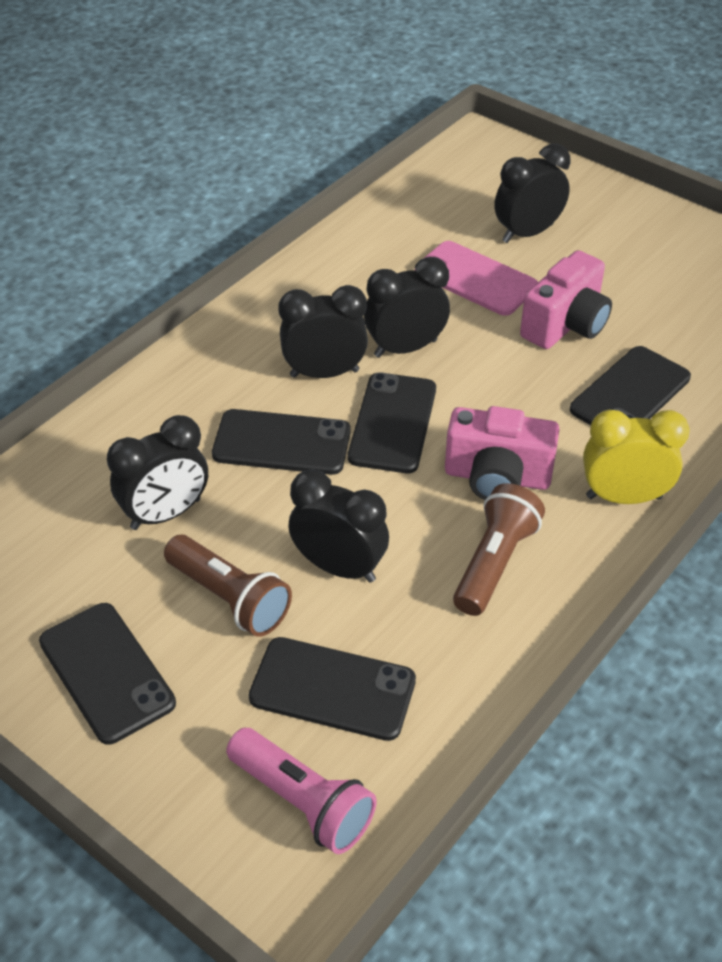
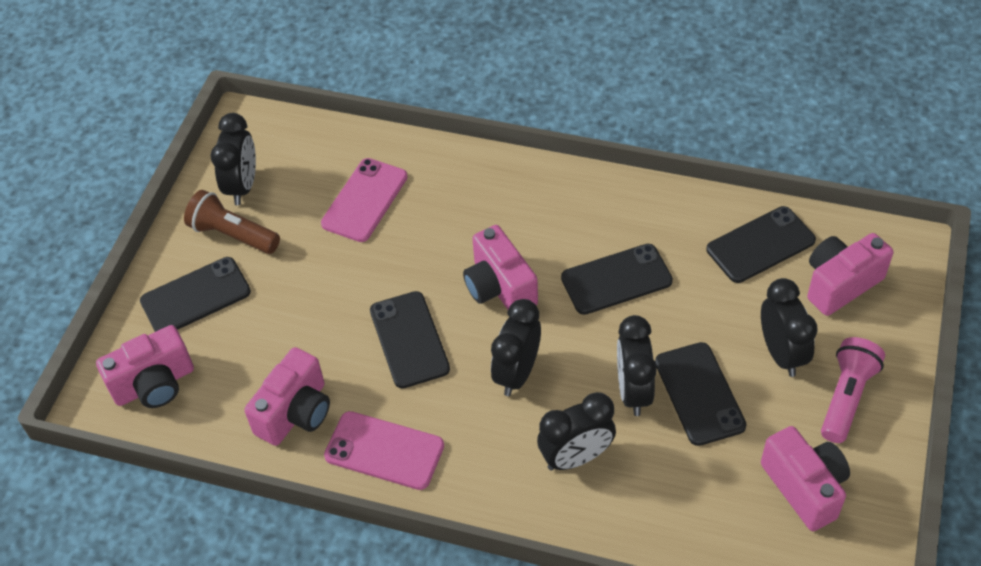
brown flashlight: [164,535,292,637] [453,483,545,616] = 2 -> [184,190,280,254] = 1
pink camera: [445,406,560,500] [520,250,612,349] = 2 -> [96,325,194,408] [244,347,330,446] [463,225,538,310] [761,426,850,531] [807,233,893,316] = 5
pink phone: [415,241,538,316] = 1 -> [321,158,408,242] [324,411,444,490] = 2
yellow clock: [583,410,689,504] = 1 -> none = 0

